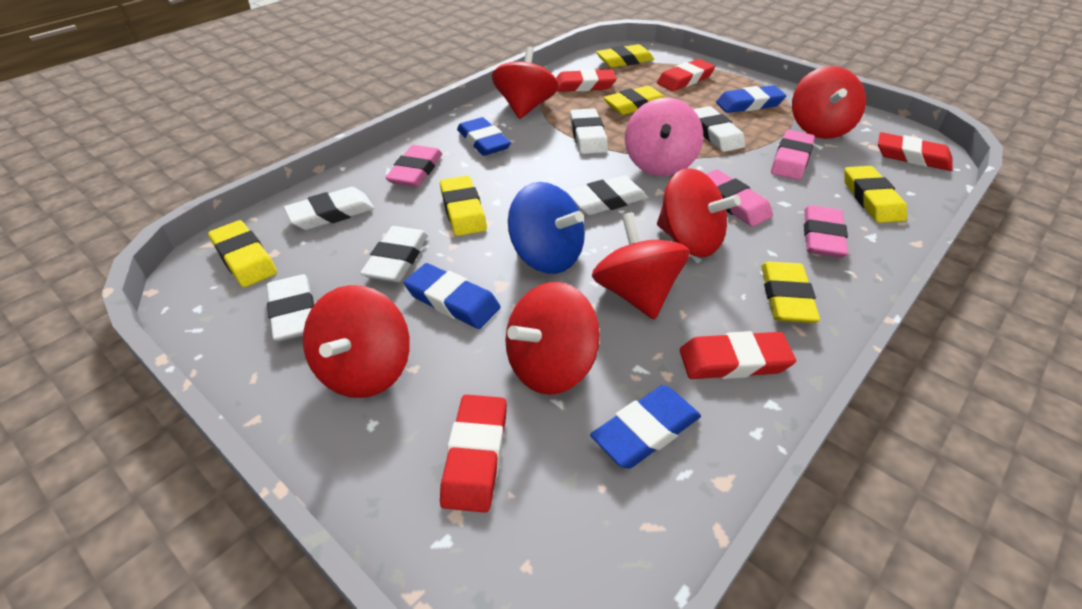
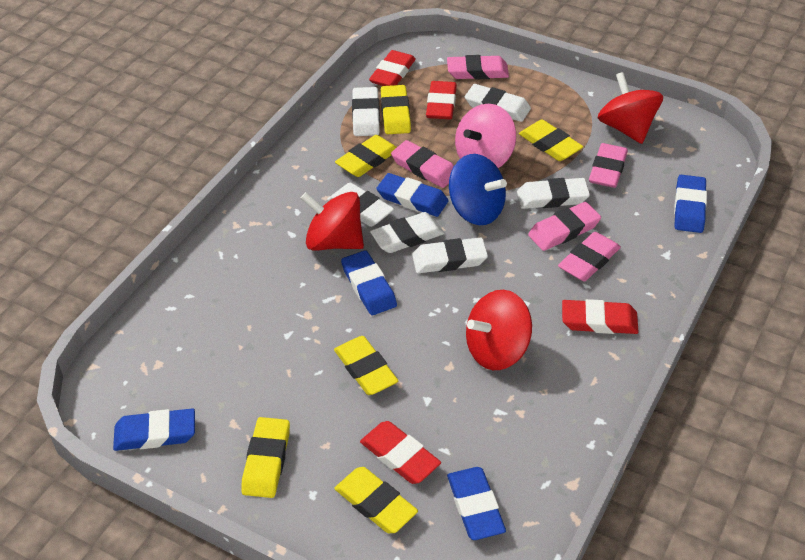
blue eraser: [404,263,501,329] [457,117,511,156] [590,385,701,469] [716,85,786,113] = 4 -> [113,408,195,451] [341,250,397,315] [376,173,449,217] [447,467,506,540] [674,175,707,233] = 5
pink eraser: [385,145,442,187] [706,169,773,227] [771,130,815,180] [804,205,848,258] = 4 -> [391,140,454,188] [447,55,509,80] [528,202,601,251] [558,232,621,282] [589,143,628,188] = 5
red eraser: [440,394,507,513] [556,69,617,92] [657,59,715,91] [680,331,796,379] [878,132,953,171] = 5 -> [360,421,441,484] [369,50,416,86] [426,81,457,119] [562,299,639,334] = 4
red spinning top: [303,285,410,398] [492,47,558,119] [505,282,600,395] [592,212,690,320] [657,168,741,257] [792,66,866,139] = 6 -> [301,192,364,251] [466,290,532,370] [598,72,663,144] = 3

